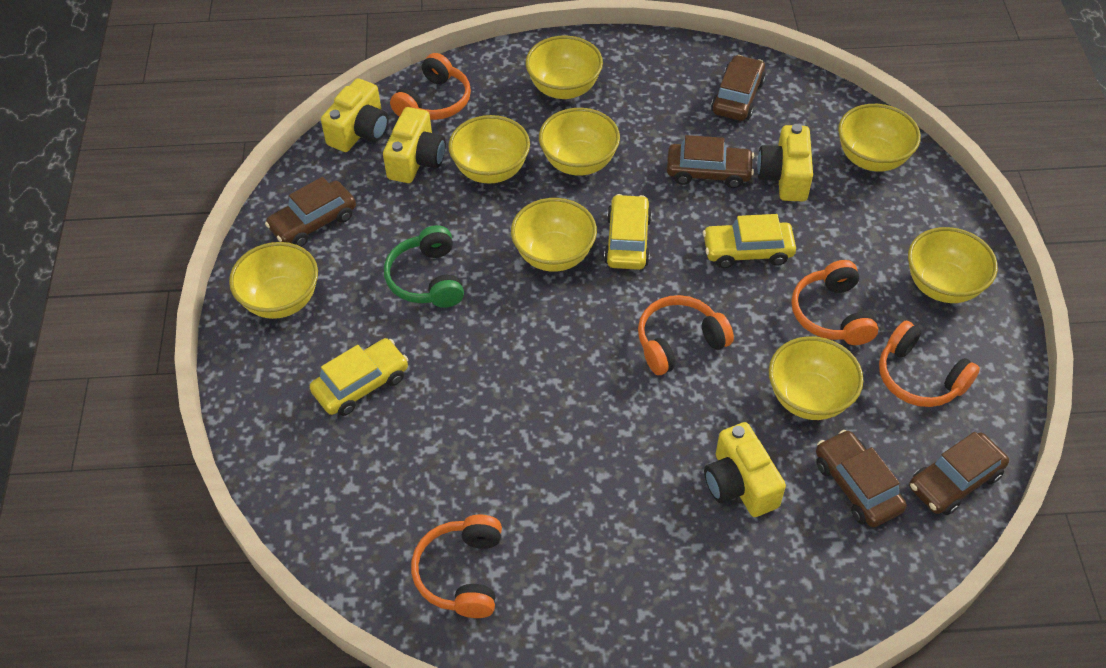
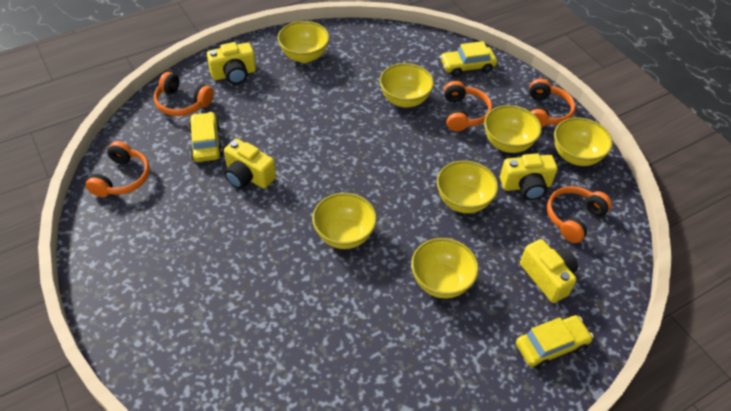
brown car: [265,177,356,247] [667,135,754,188] [711,55,766,121] [816,430,907,527] [909,432,1009,515] = 5 -> none = 0
green headphones: [384,225,464,308] = 1 -> none = 0
yellow bowl: [229,242,318,319] [448,115,530,184] [511,198,597,271] [526,35,603,99] [539,108,620,176] [769,336,864,420] [838,104,921,171] [908,227,998,303] = 8 -> [278,21,329,63] [312,193,377,249] [379,63,434,108] [411,238,479,298] [437,160,498,213] [484,105,542,153] [554,118,613,166] = 7

